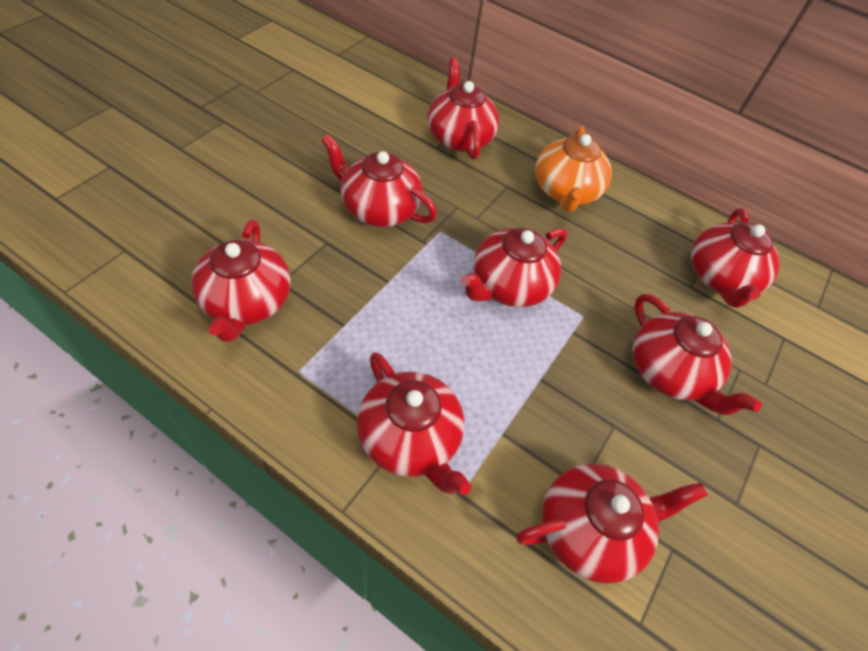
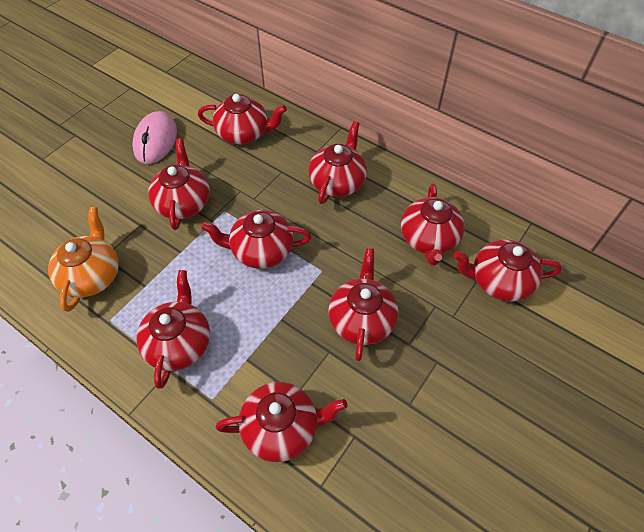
pink mouse: none = 0 -> [132,111,177,164] = 1
red teapot: [191,220,291,342] [321,134,437,227] [357,352,471,495] [427,58,499,160] [461,228,567,307] [516,464,708,584] [633,294,762,415] [691,208,780,308] = 8 -> [136,270,210,389] [148,139,210,230] [198,94,287,144] [201,210,312,269] [216,382,348,462] [308,121,367,204] [329,248,398,361] [401,184,465,265] [453,240,562,302] = 9

